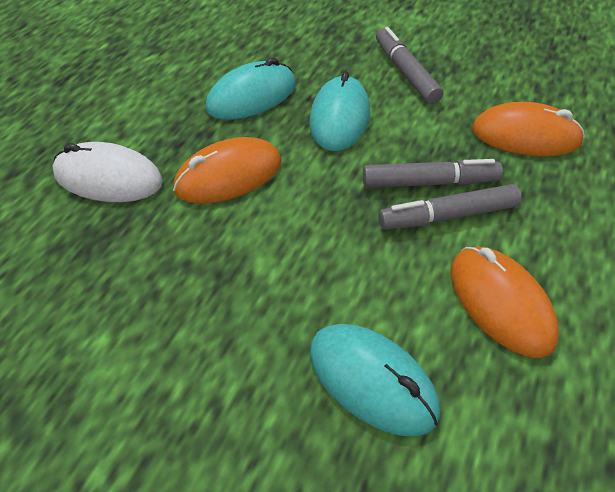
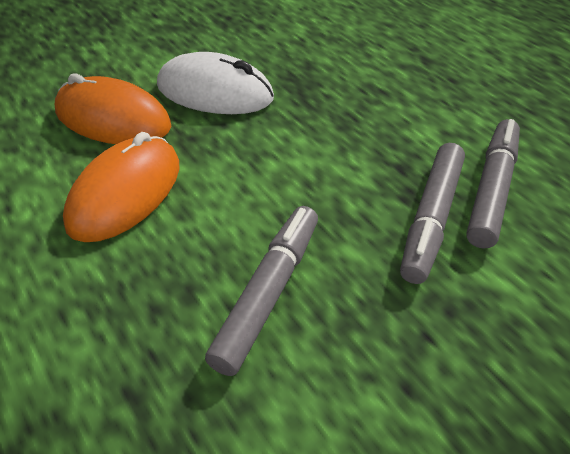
orange mouse: [173,137,282,204] [451,246,559,358] [472,102,585,157] = 3 -> [55,74,171,144] [63,132,179,242] = 2
turquoise mouse: [205,57,296,120] [309,71,370,151] [310,324,440,437] = 3 -> none = 0

